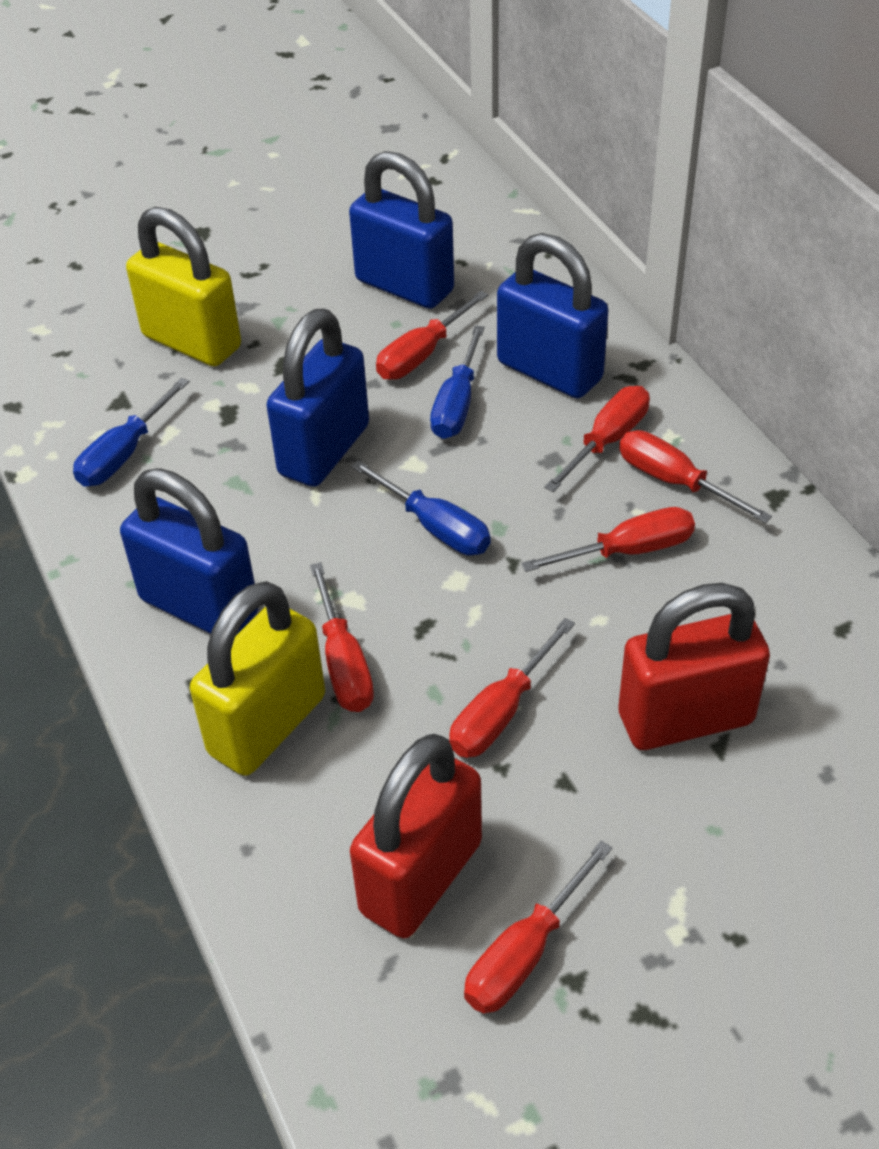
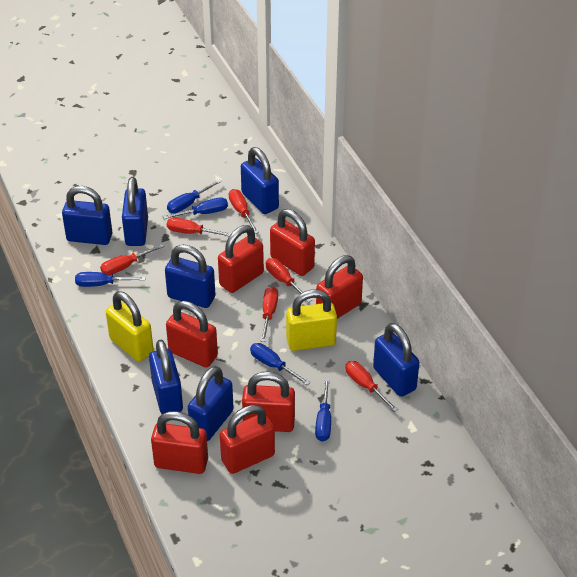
blue padlock: [120,468,259,635] [266,308,369,487] [349,151,454,309] [497,233,608,398] = 4 -> [62,186,112,245] [122,177,148,246] [149,340,183,414] [165,245,215,308] [188,366,234,441] [241,147,279,214] [373,323,420,397] = 7
blue screwdriver: [73,378,190,487] [351,460,491,555] [430,325,485,439] = 3 -> [75,272,146,287] [163,197,228,219] [167,180,221,213] [250,343,310,385] [315,379,331,442] = 5
red padlock: [350,734,482,939] [618,583,770,750] = 2 -> [151,411,208,474] [166,301,218,368] [218,225,264,293] [220,405,275,474] [242,371,295,432] [270,209,315,276] [316,255,363,319] = 7
red screwdriver: [310,562,374,712] [376,291,488,380] [449,618,575,758] [464,840,612,1014] [521,507,695,572] [544,386,650,492] [619,430,772,523] = 7 -> [100,244,164,275] [167,217,231,236] [229,189,259,234] [261,287,278,342] [266,258,312,302] [345,361,398,412] = 6

